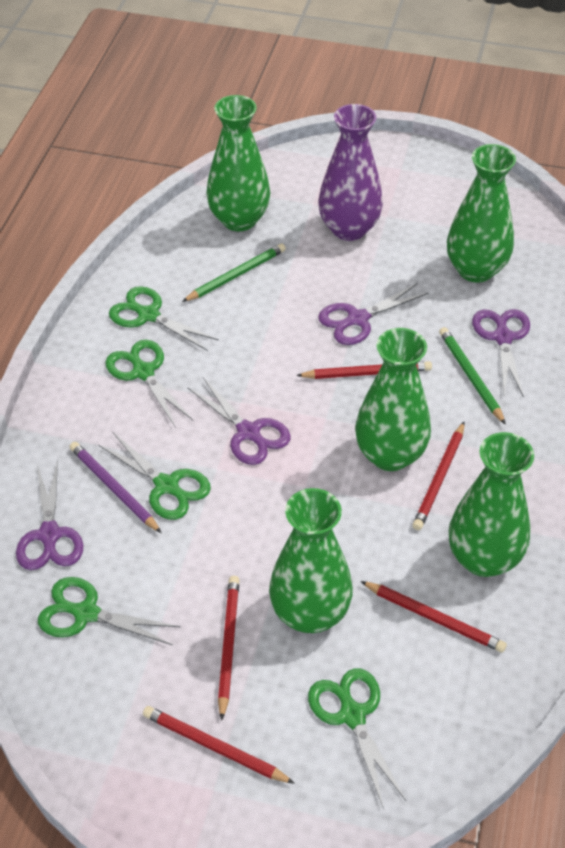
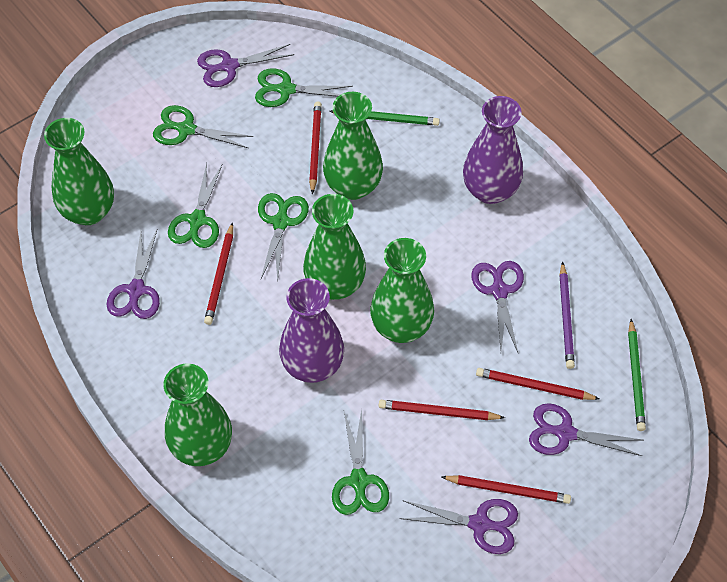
purple scissors: [16,460,83,570] [188,377,290,465] [318,283,428,345] [472,309,530,398] = 4 -> [107,230,160,319] [197,44,294,87] [399,499,518,554] [471,261,524,353] [529,403,642,456] = 5
purple vase: [318,104,383,241] = 1 -> [279,278,344,383] [463,96,523,204] = 2

